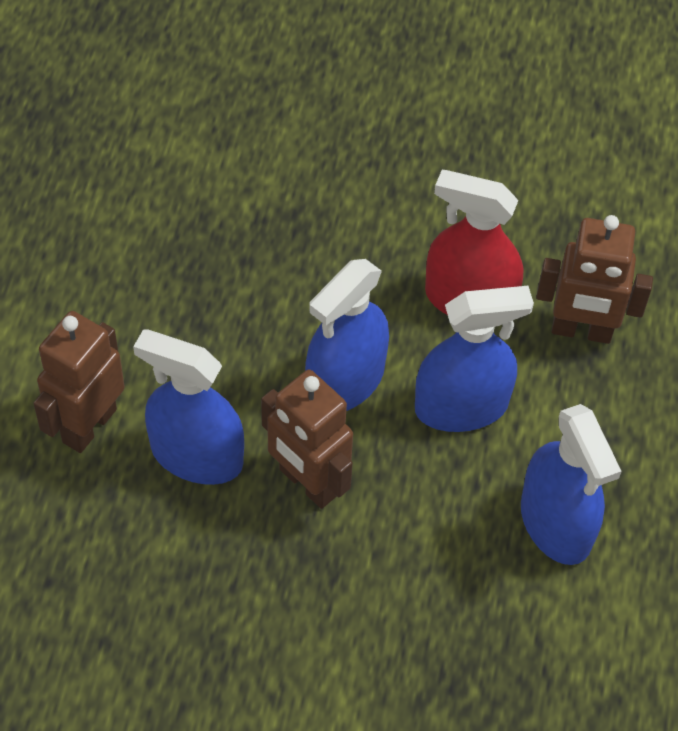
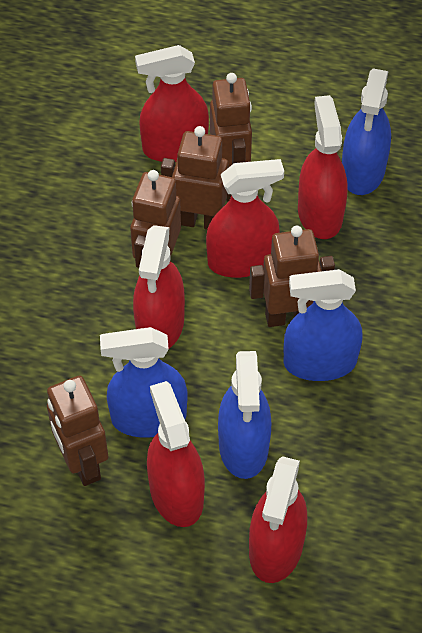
brown robot: [34,311,125,453] [261,370,353,509] [536,215,653,344] = 3 -> [47,375,108,486] [130,170,181,268] [161,126,231,230] [210,73,252,168] [249,226,335,327] = 5
red spray bottle: [425,170,523,315] = 1 -> [133,225,185,349] [135,45,209,162] [147,381,205,527] [206,159,284,278] [249,456,307,583] [298,95,348,239] = 6

